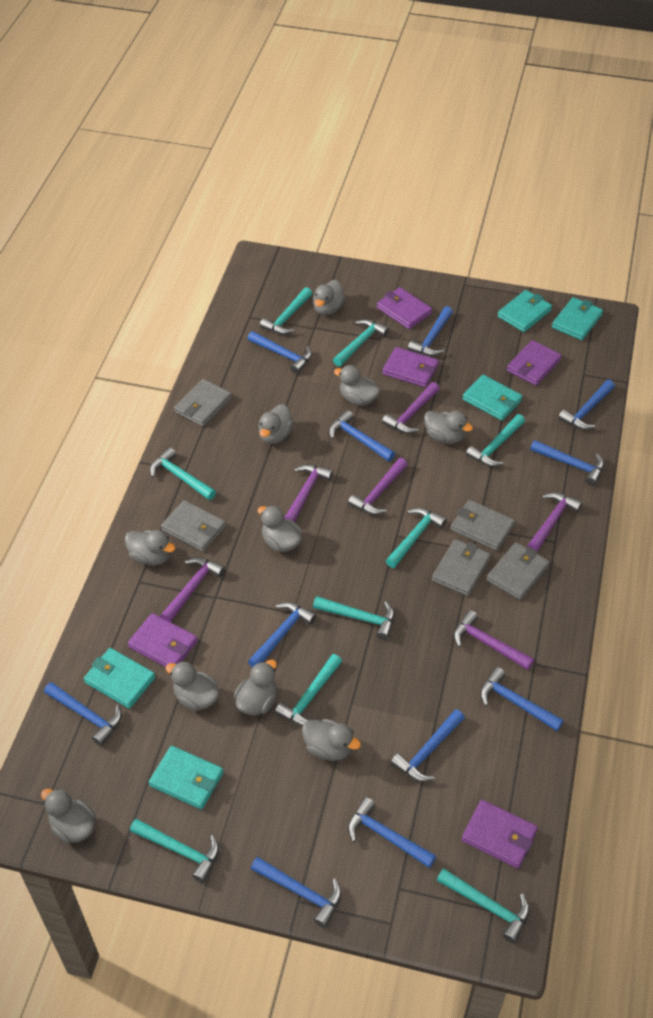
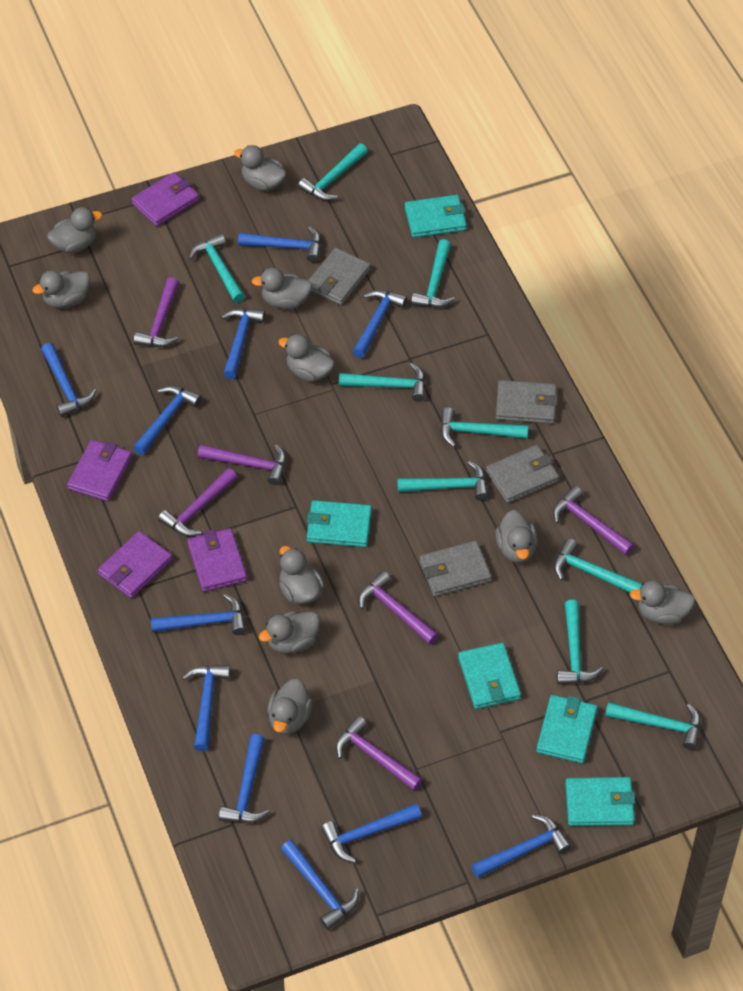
grey wallet: [161,500,226,552] [174,379,232,427] [432,539,491,596] [451,500,515,551] [487,542,549,600] = 5 -> [308,248,371,305] [419,541,492,597] [486,445,559,503] [496,380,558,424] = 4
purple wallet: [128,613,198,667] [377,287,432,329] [382,347,439,388] [462,800,538,869] [507,340,562,386] = 5 -> [67,440,132,502] [98,531,173,598] [131,172,199,226] [187,528,247,592] = 4

